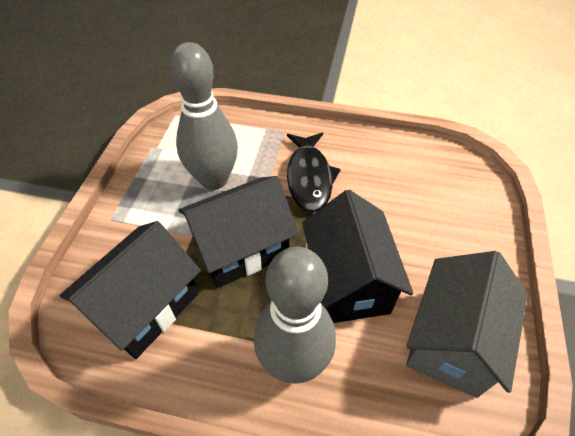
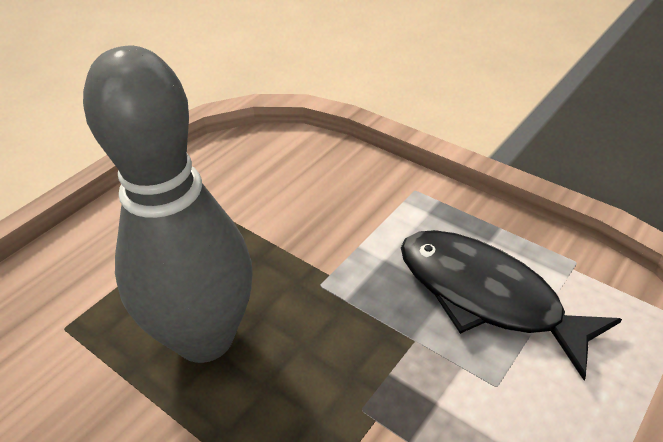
black house: [59,221,201,359] [179,176,298,288] [302,190,414,323] = 3 -> none = 0
grey bowling pin: [170,42,238,190] [254,246,336,384] = 2 -> [83,46,253,363] = 1
grey house: [406,251,528,398] = 1 -> none = 0

